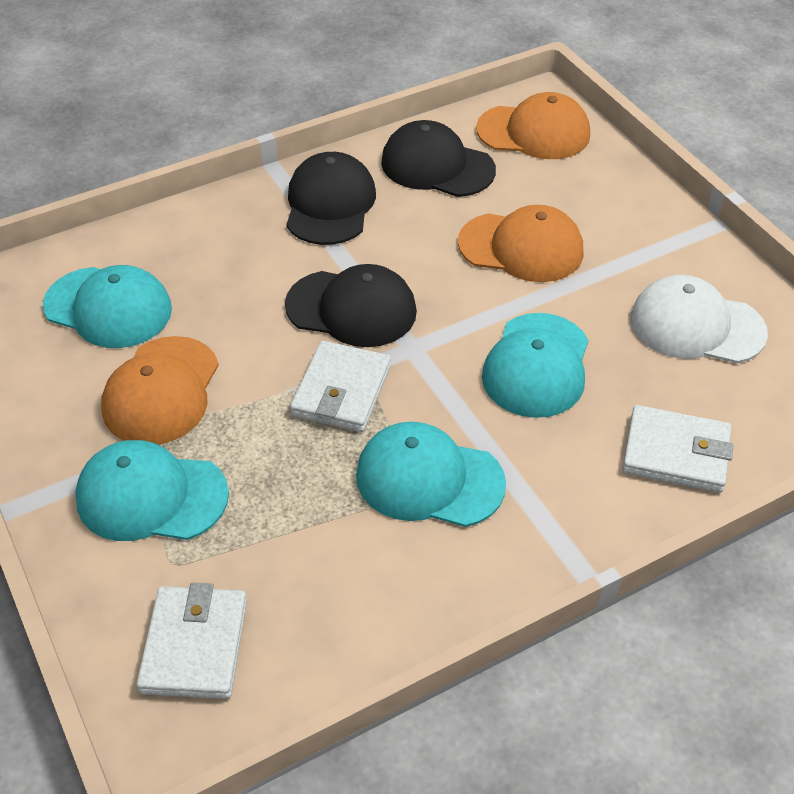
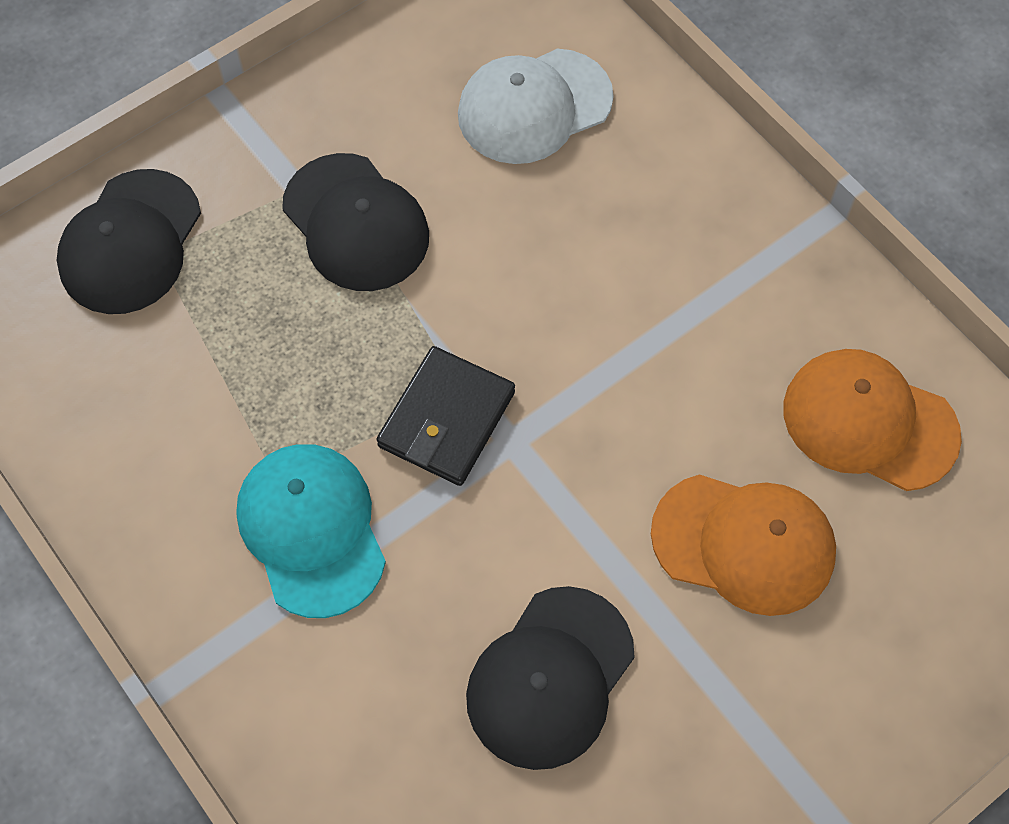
black wallet: none = 0 -> [376,346,515,486] = 1
orange cap: [101,336,219,444] [458,205,583,282] [476,92,590,159] = 3 -> [651,474,836,616] [783,349,962,491] = 2
turquoise cap: [43,265,172,348] [75,440,229,541] [356,422,506,527] [482,313,588,418] = 4 -> [236,444,386,618] = 1
white wallet: [136,583,247,699] [290,341,391,432] [622,405,734,493] = 3 -> none = 0

